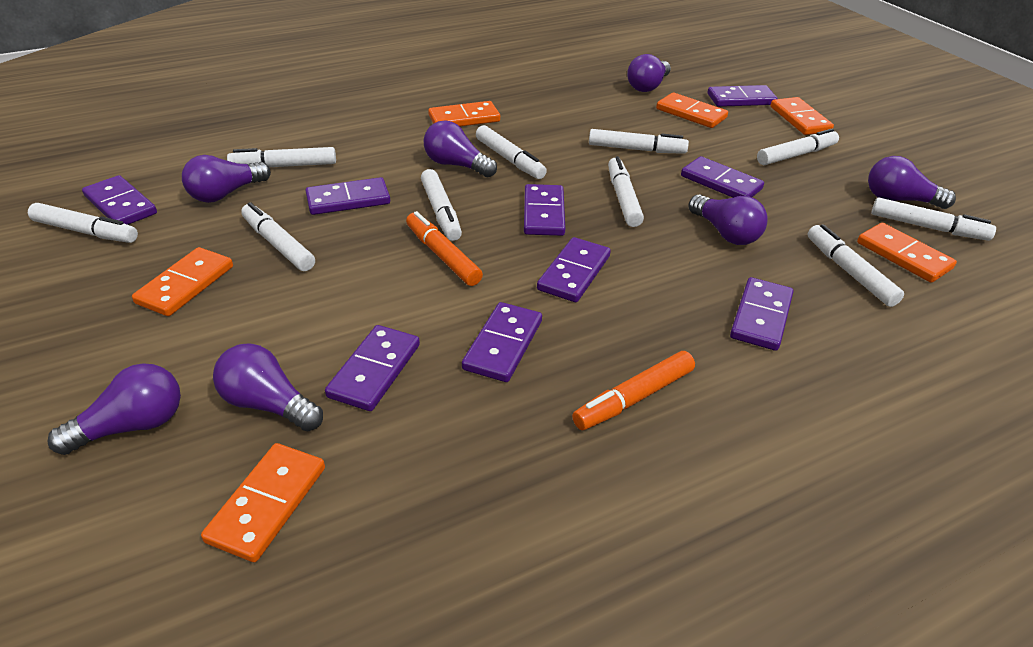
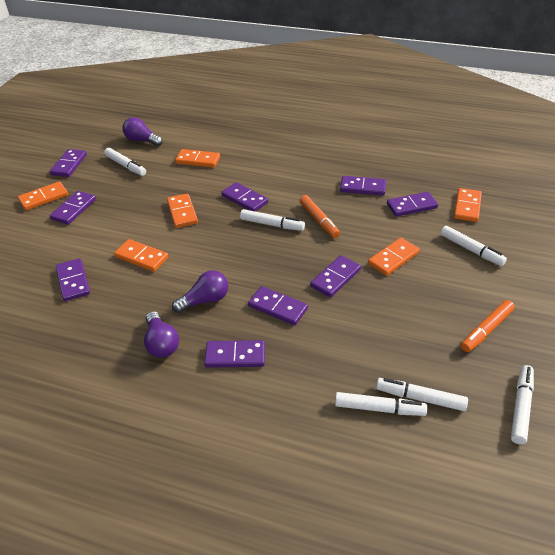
purple light bulb: [48,363,181,455] [182,155,271,203] [213,343,323,431] [424,120,497,177] [627,54,671,92] [688,194,767,245] [868,156,956,209] = 7 -> [123,117,163,146] [144,311,179,358] [172,270,228,313] = 3
white marker: [28,203,138,243] [227,147,336,167] [241,202,315,271] [421,169,462,241] [476,125,547,179] [589,129,689,154] [608,156,644,227] [757,128,839,165] [808,224,904,307] [871,198,996,241] = 10 -> [104,148,146,176] [240,209,305,231] [335,392,427,416] [376,378,468,411] [440,226,507,266] [511,365,534,444] = 6

